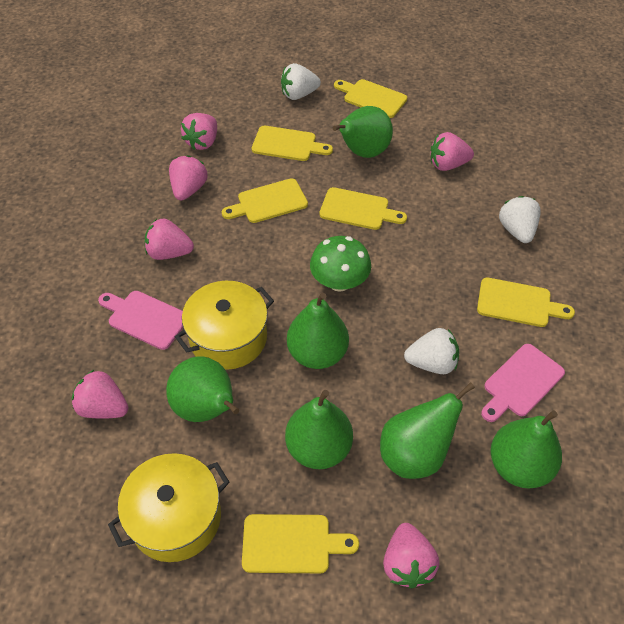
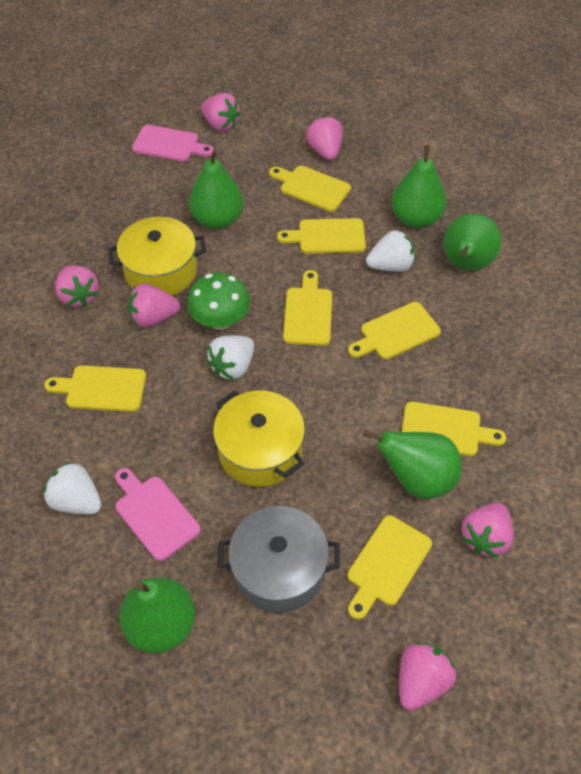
green pear: [166,356,239,422] [285,390,353,469] [287,293,349,369] [333,106,393,158] [380,382,475,479] [490,410,562,489] = 6 -> [119,577,195,653] [189,149,243,229] [363,430,462,499] [391,145,446,228] [444,213,501,271] = 5
grey pot: none = 0 -> [217,506,340,613] = 1
yellow cutting board: [222,178,308,223] [242,514,359,573] [252,126,333,161] [319,187,407,230] [334,79,407,118] [477,277,575,327] = 6 -> [44,365,146,412] [269,166,351,212] [277,218,366,254] [283,270,332,346] [347,515,432,620] [348,302,441,360] [402,402,506,456] = 7

